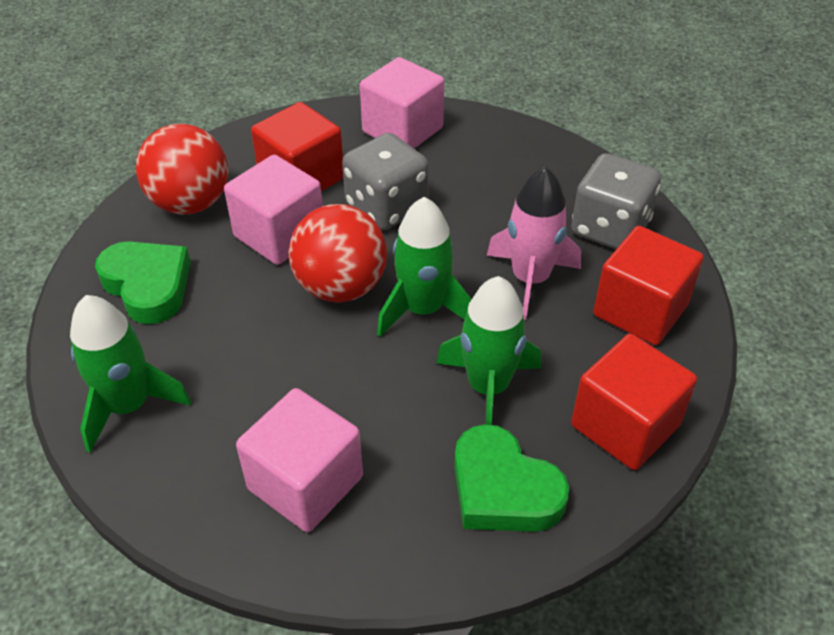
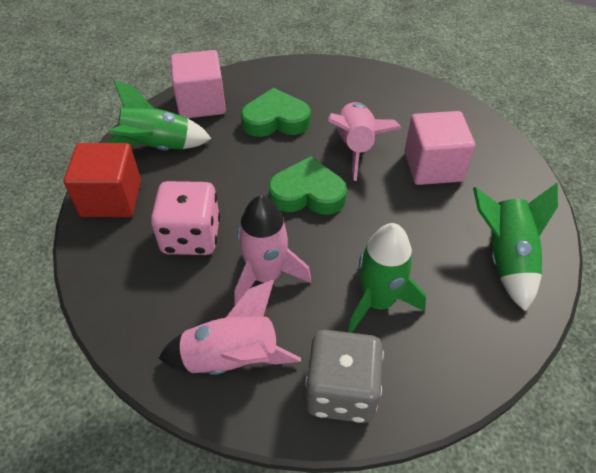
grey dice: [342,133,429,230] [571,153,661,249] = 2 -> [305,330,384,423] = 1
pink cube: [224,155,323,265] [236,388,363,532] [360,57,444,148] = 3 -> [170,50,226,118] [404,111,475,185] = 2
pink dice: none = 0 -> [151,181,220,255] = 1
pink rocket: [487,166,581,320] = 1 -> [158,280,301,375] [235,196,311,305] [328,102,402,181] = 3
red ball: [136,124,228,214] [289,204,387,303] = 2 -> none = 0
red cube: [251,102,343,191] [571,334,697,470] [593,226,704,345] = 3 -> [64,143,141,217] = 1

